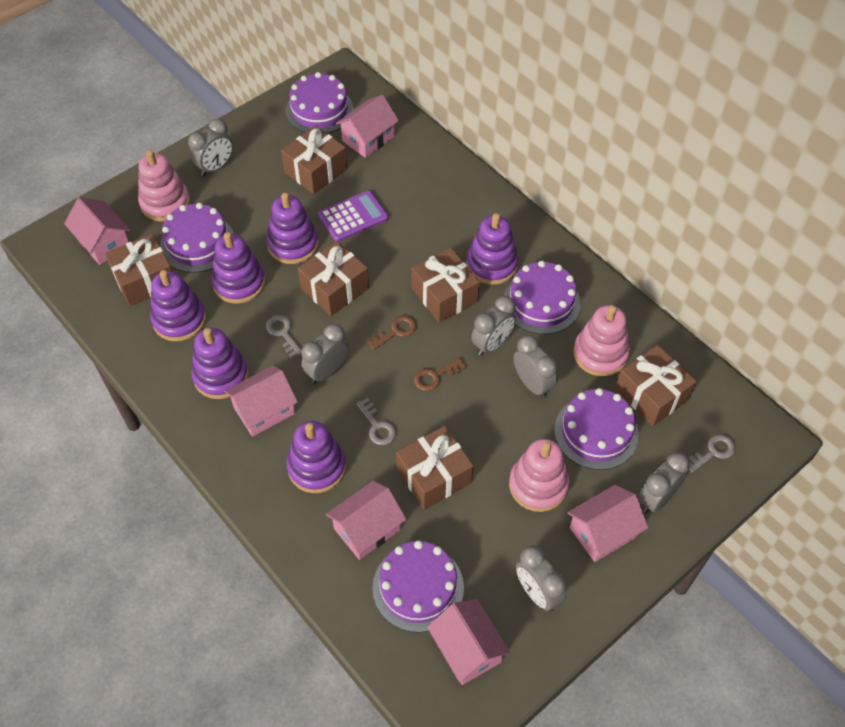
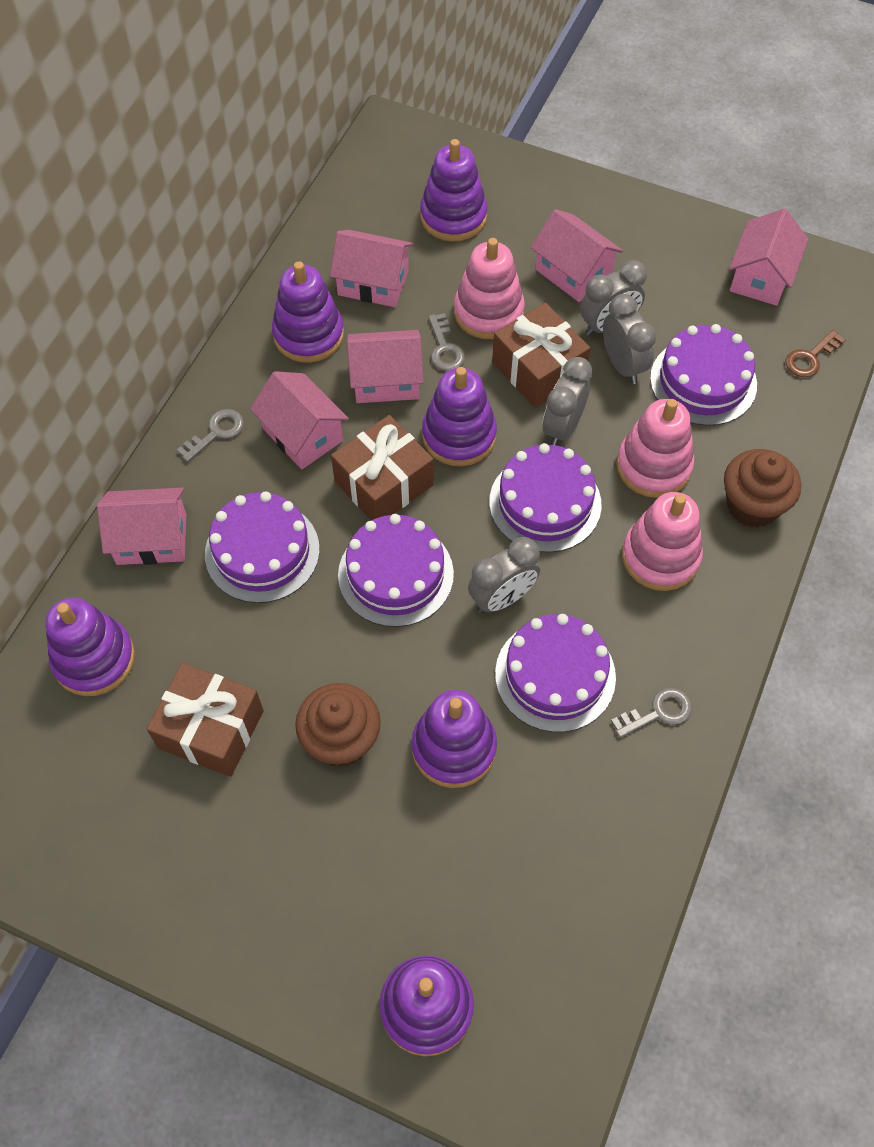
brown cupcake: none = 0 -> [295,683,381,767] [724,449,801,527] = 2
brown gift: [105,234,172,306] [281,126,348,194] [298,241,369,316] [396,426,474,510] [411,248,480,323] [615,345,696,426] = 6 -> [147,663,264,777] [331,415,434,521] [492,302,590,408] = 3
brown key: [367,316,416,350] [414,358,466,391] = 2 -> [786,330,845,377] = 1
grey clock: [188,119,233,176] [301,324,349,384] [471,296,516,356] [513,335,558,399] [516,545,567,611] [639,452,690,513] = 6 -> [468,537,540,613] [542,357,592,446] [580,260,647,336] [603,294,656,384] = 4
purple calculator: [318,191,388,242] = 1 -> none = 0

